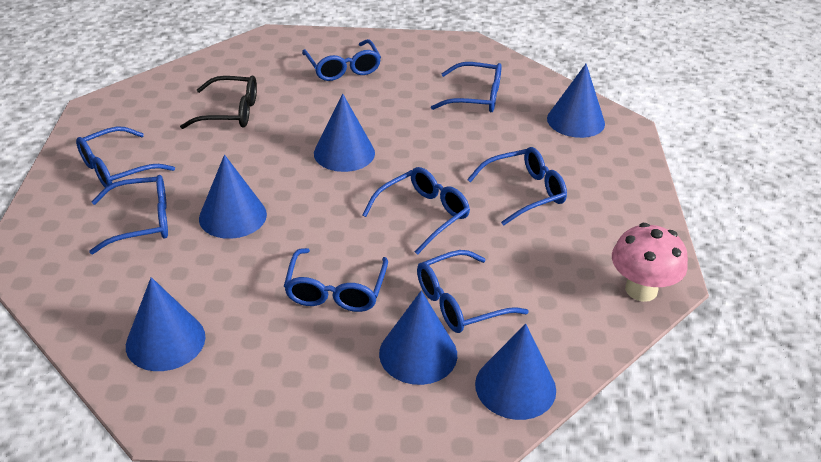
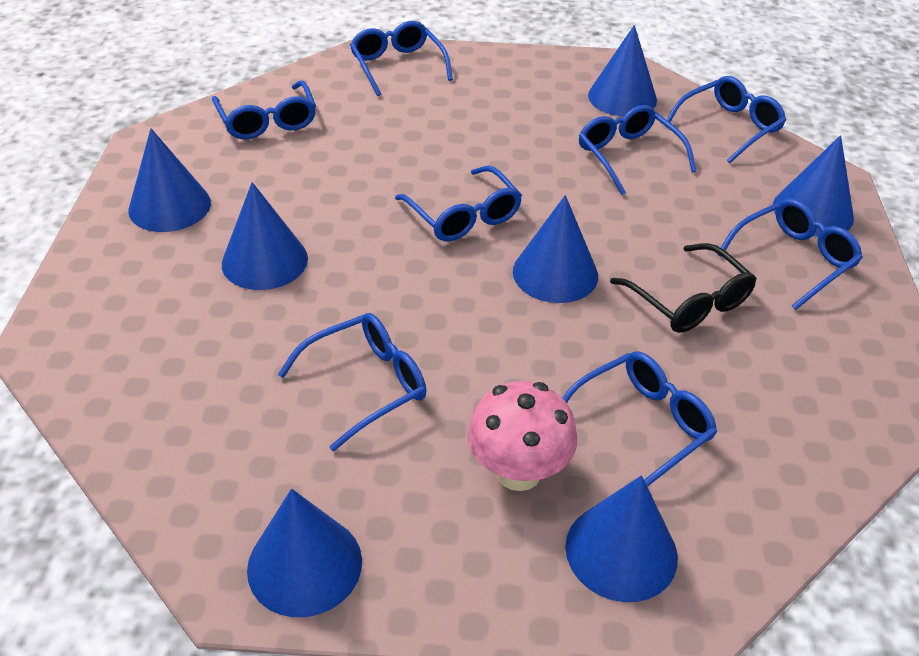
blue cone: [126,277,206,371] [199,155,267,239] [314,94,375,172] [379,291,457,385] [475,324,556,420] [547,64,605,138] = 6 -> [129,128,211,232] [222,182,308,290] [247,489,362,617] [513,195,598,303] [565,475,678,602] [588,25,657,117] [773,135,854,237] = 7

